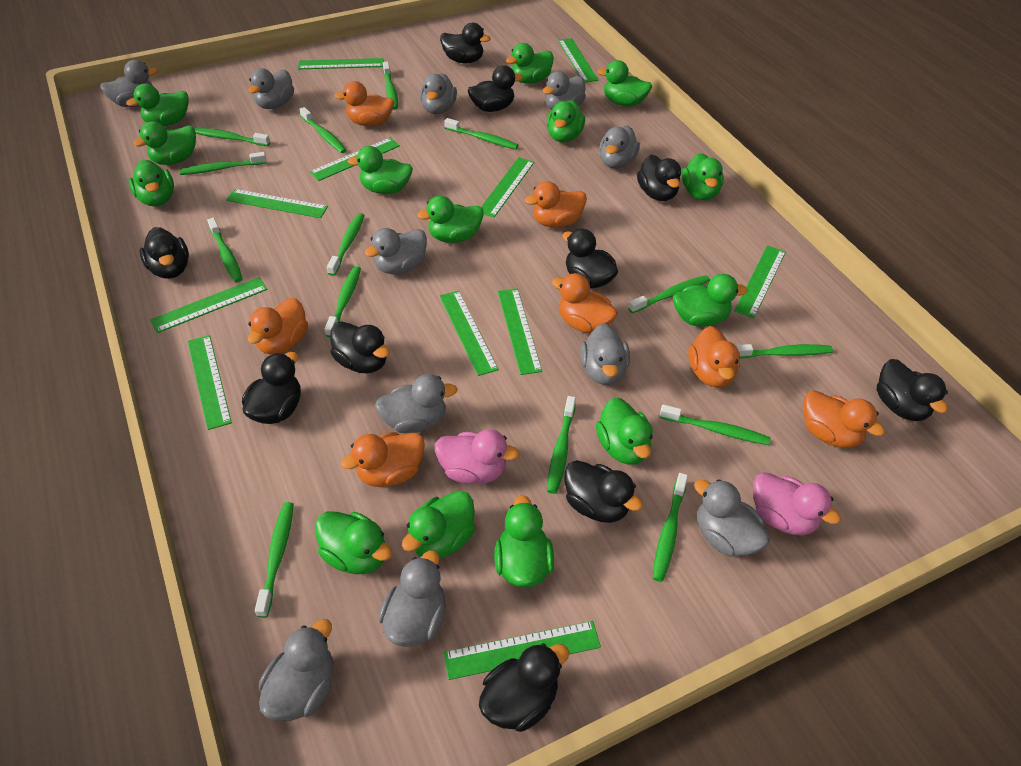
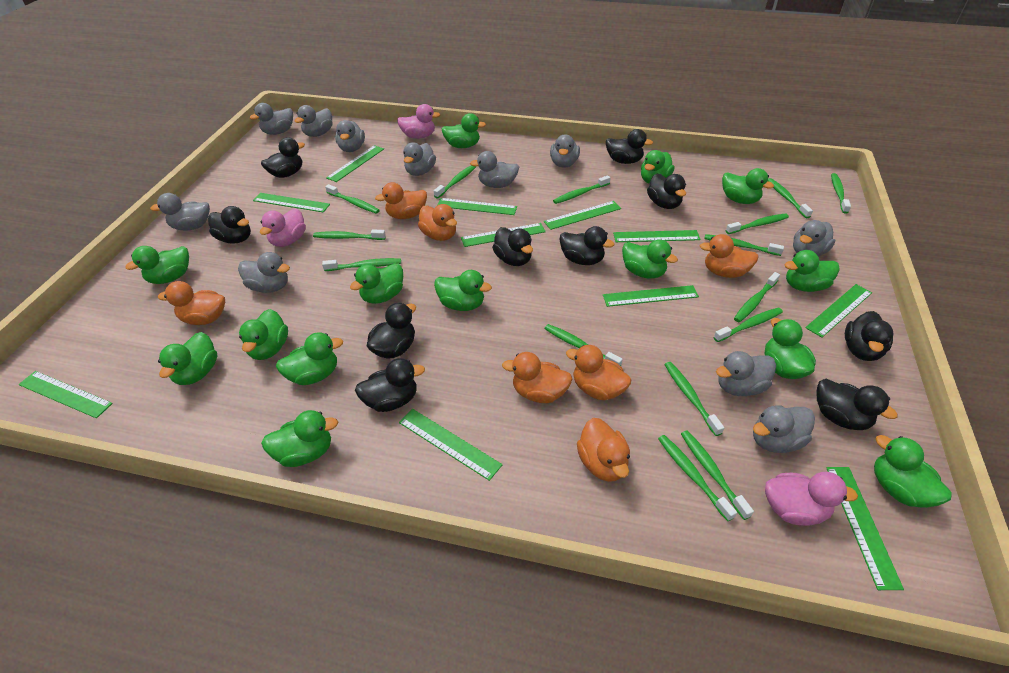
green toothbrush: [180,152,267,175] [194,128,270,146] [207,218,242,282] [255,502,294,618] [299,107,347,153] [325,266,361,338] [327,213,365,276] [383,62,398,110] [444,118,518,149] [547,396,576,494] [628,275,710,313] [653,473,688,582] [660,404,770,445] [735,344,833,358] = 14 -> [313,230,386,240] [322,258,401,271] [325,184,380,214] [434,165,476,198] [544,324,623,366] [553,175,610,204] [658,435,737,521] [664,362,724,436] [681,430,754,520] [704,234,784,256] [713,307,783,342] [726,214,789,234] [734,272,780,322] [768,178,813,218] [831,173,851,214] = 15
pink duck: [435,429,519,484] [753,472,841,535] = 2 -> [260,208,306,247] [397,104,440,139] [765,472,858,526] = 3

